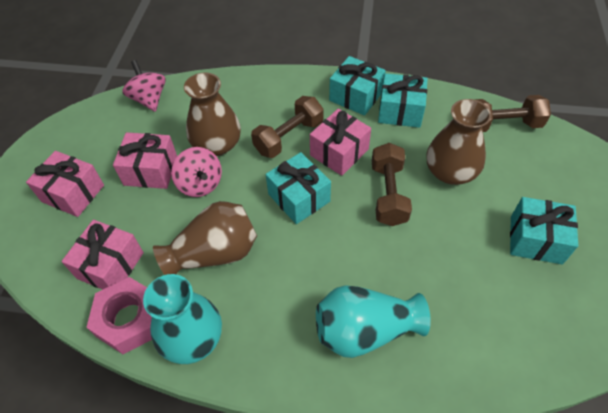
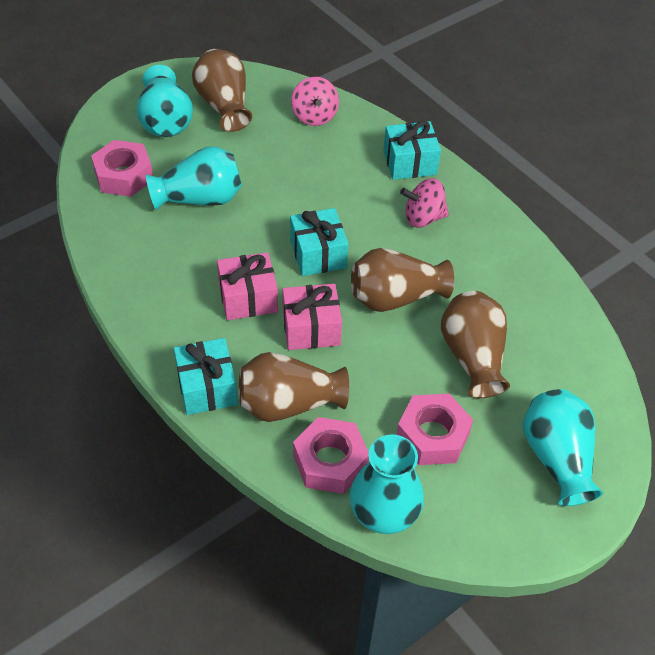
brown dumbbell: [251,96,324,158] [372,143,412,226] [474,95,551,132] = 3 -> none = 0
brown vase: [153,201,257,275] [184,73,241,156] [427,99,491,185] = 3 -> [192,49,252,132] [239,352,349,422] [351,248,454,312] [441,291,510,398] = 4
pink gift: [26,151,104,217] [61,220,144,290] [113,132,177,189] [310,109,371,176] = 4 -> [217,252,278,320] [282,284,342,350] = 2
pink nut: [86,277,152,354] = 1 -> [91,140,153,197] [293,417,369,494] [397,394,473,465] = 3
turquoise gift: [266,152,331,224] [329,56,386,116] [378,73,428,128] [510,197,578,265] = 4 -> [174,338,238,415] [290,208,348,276] [383,121,441,180] = 3
turquoise vase: [143,274,222,364] [316,286,431,358] = 2 -> [137,65,193,137] [146,146,242,210] [349,434,424,534] [523,389,603,506] = 4

